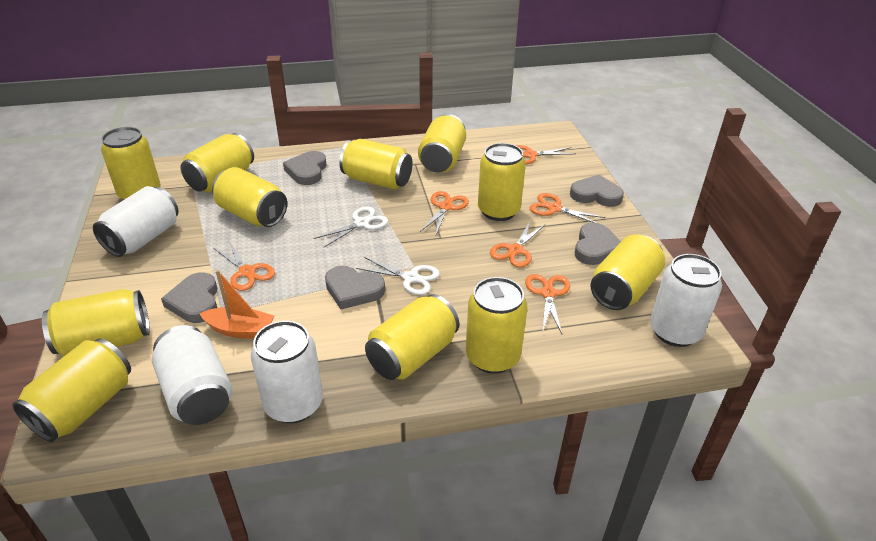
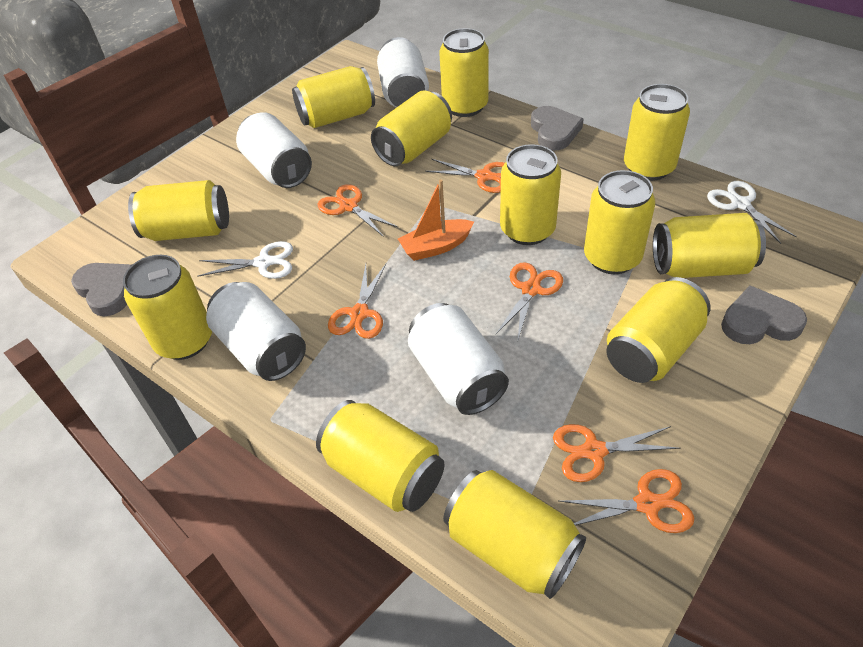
grey heart: [161,272,218,323] [283,151,326,185] [325,266,385,309] [570,175,624,207] [575,223,621,265] = 5 -> [71,263,131,316] [531,106,584,150] [721,286,807,344] = 3
yellow can: [12,339,131,442] [42,289,150,356] [101,127,161,200] [180,133,254,192] [212,167,287,227] [339,139,412,189] [365,294,459,380] [418,114,466,173] [466,277,527,374] [478,143,526,221] [590,234,665,310] = 11 -> [123,255,212,360] [128,180,229,241] [292,66,375,128] [316,400,444,512] [371,91,452,166] [439,28,489,117] [443,470,586,599] [500,144,561,245] [584,170,655,274] [606,277,711,383] [624,84,690,181] [653,213,766,278] = 12

